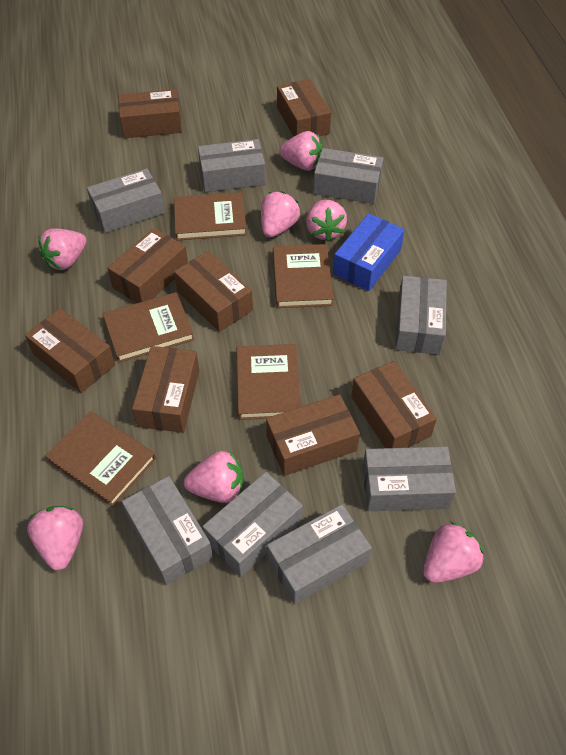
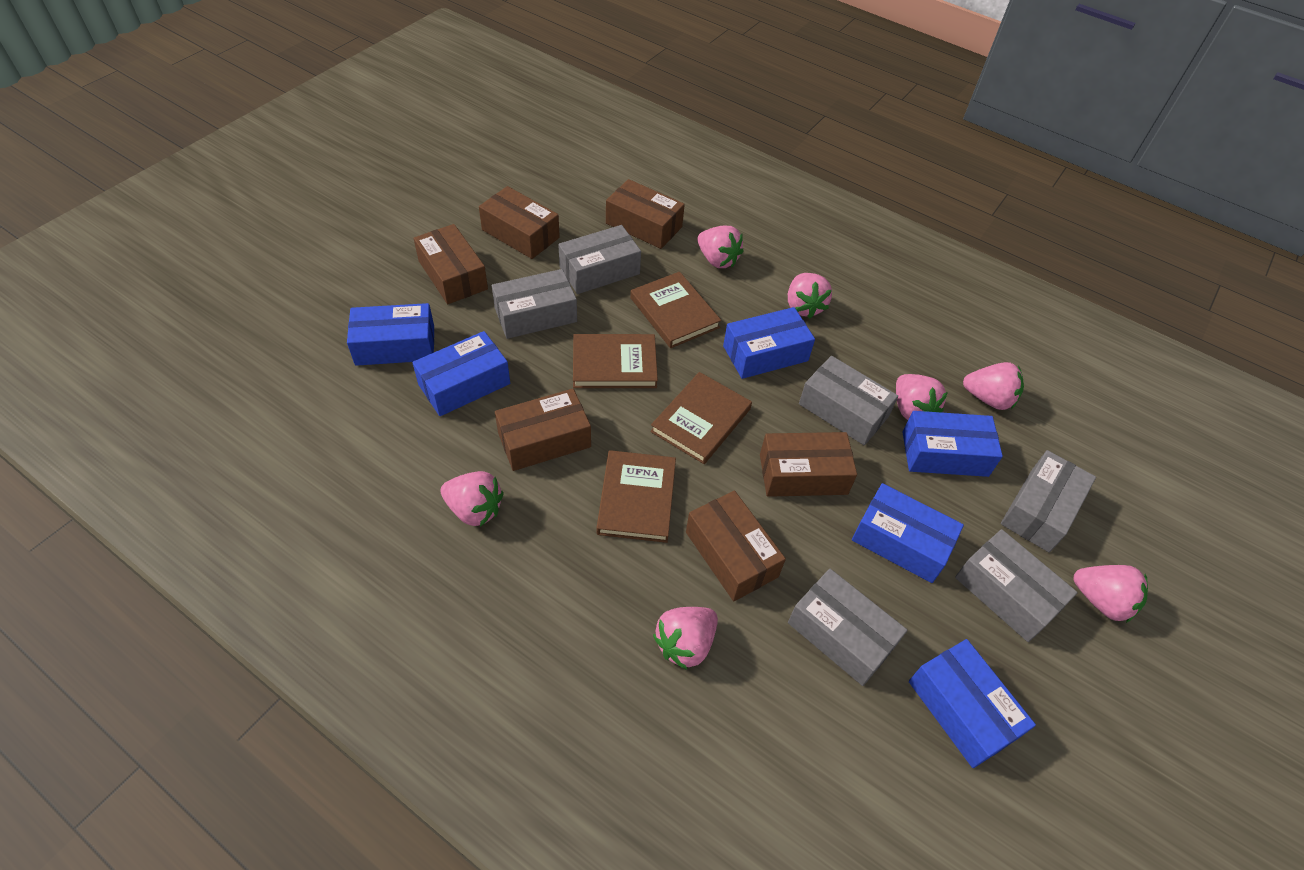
blue box: [333,214,405,291] = 1 -> [347,303,434,366] [412,331,510,416] [723,307,815,379] [852,483,964,583] [903,411,1003,477] [909,639,1036,768] = 6
brown book: [46,411,156,507] [103,292,194,363] [174,192,247,240] [236,344,301,420] [273,244,334,308] = 5 -> [573,334,658,388] [597,450,676,543] [630,272,721,348] [650,372,752,464] = 4
brown box: [25,308,115,393] [107,228,188,303] [118,89,182,138] [132,346,199,433] [174,251,253,332] [266,394,360,476] [277,79,331,136] [351,361,437,448] = 8 -> [413,224,488,304] [479,186,560,259] [495,389,591,471] [606,179,685,249] [686,491,786,601] [760,432,857,497] = 6
grey box: [87,169,165,233] [122,476,213,585] [198,139,266,192] [203,472,303,577] [267,504,372,604] [313,148,384,204] [362,446,456,511] [395,276,447,355] = 8 -> [492,269,577,339] [558,225,641,294] [788,569,907,686] [799,356,898,445] [955,529,1078,642] [1001,450,1096,553] = 6

